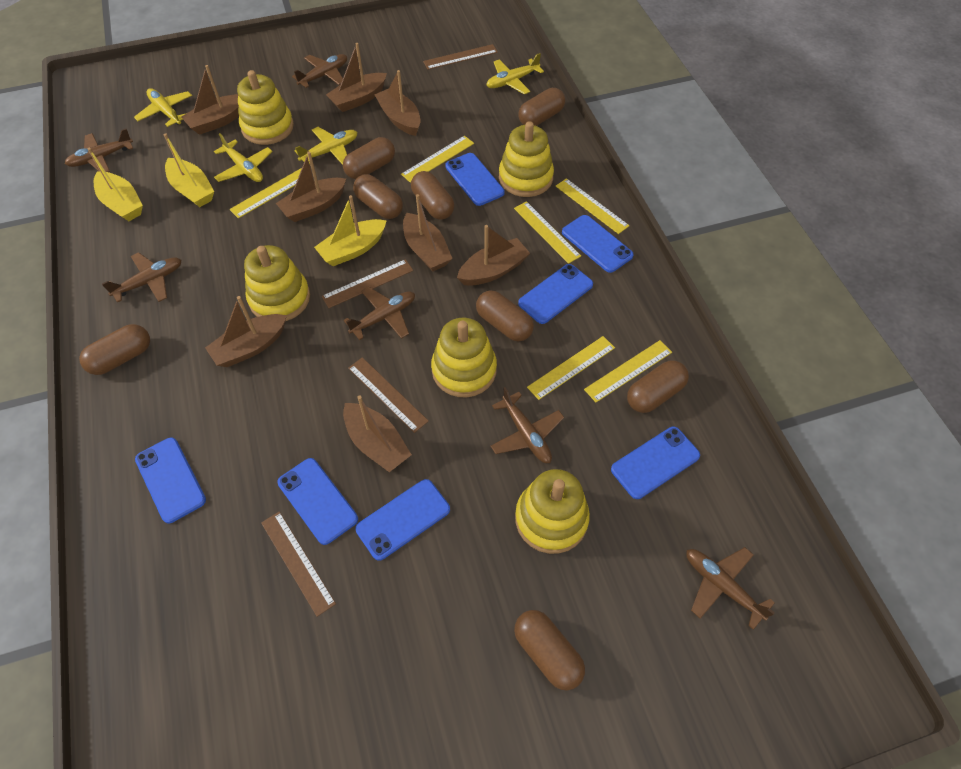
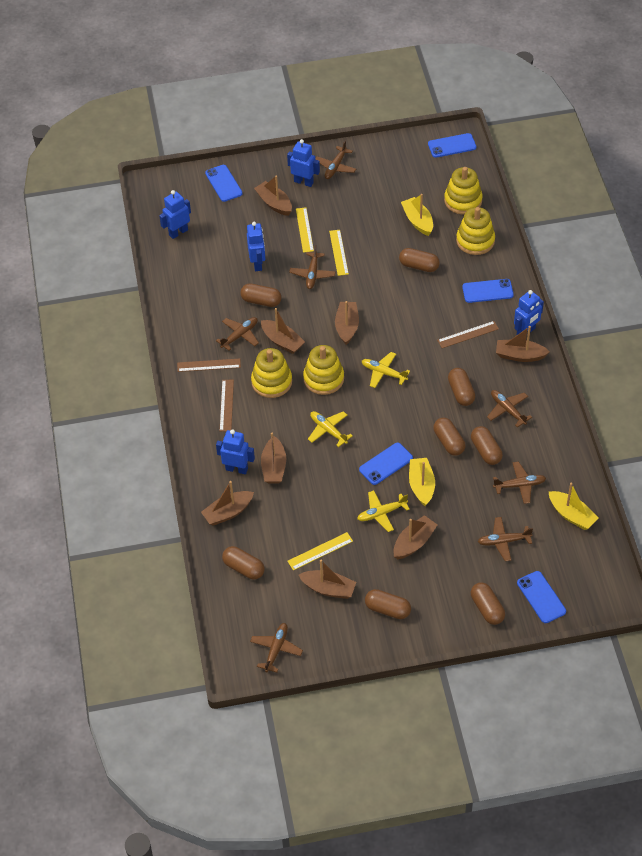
blue phone: [135,437,206,523] [277,458,358,545] [355,479,450,561] [445,153,505,206] [518,264,593,324] [562,215,634,273] [611,427,700,499] = 7 -> [205,165,243,202] [359,443,413,485] [428,133,476,158] [462,279,514,303] [517,571,566,623] = 5
blue robot: none = 0 -> [159,190,191,239] [216,429,255,474] [247,222,265,271] [287,139,320,187] [514,290,544,335] = 5
brown plane: [65,129,133,172] [102,252,181,303] [292,54,347,88] [344,287,415,340] [490,387,564,463] [686,547,775,630] = 6 -> [216,317,259,351] [250,623,303,672] [289,245,336,289] [315,141,356,179] [478,517,533,561] [487,390,532,427] [493,461,546,504] = 7
brown ruler: [261,511,336,617] [322,259,413,308] [348,357,429,433] [423,44,498,70] = 4 -> [177,358,241,372] [220,380,234,432] [437,321,499,348] = 3
yellow plane: [134,88,192,127] [214,133,273,182] [295,127,357,165] [486,53,544,94] = 4 -> [308,411,353,447] [357,490,410,532] [362,352,410,388] = 3
yellow ruler: [229,168,302,218] [401,136,474,183] [514,201,581,264] [527,336,615,400] [556,178,630,234] [584,340,672,402] = 6 -> [287,532,353,570] [296,207,314,253] [329,230,349,276] = 3
yellow stacking toy: [237,70,294,145] [244,245,310,321] [431,318,497,397] [499,121,554,197] [515,469,590,554] = 5 -> [251,348,292,398] [303,345,344,395] [444,167,482,215] [456,207,495,255] = 4

